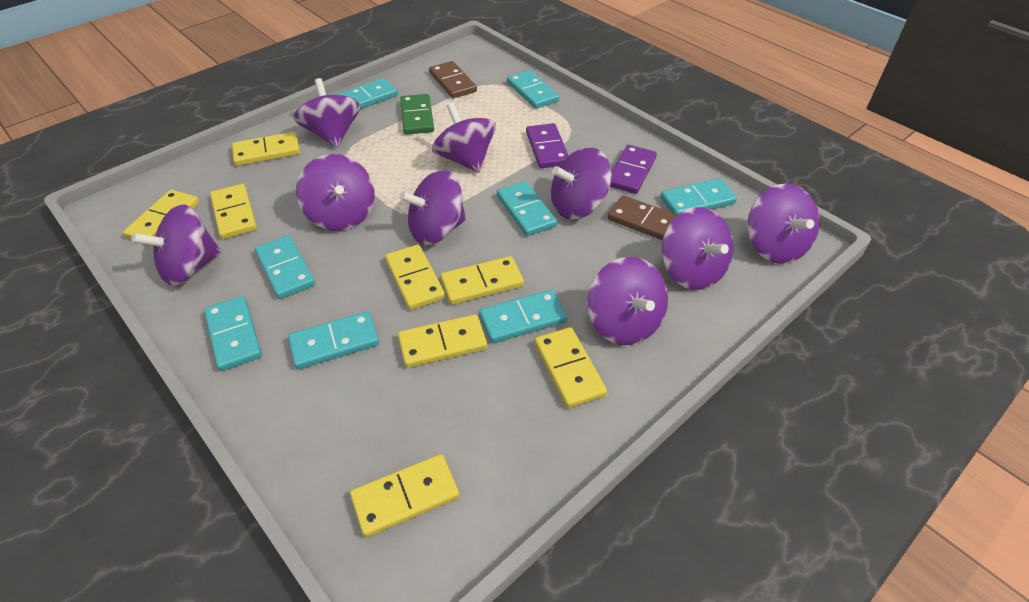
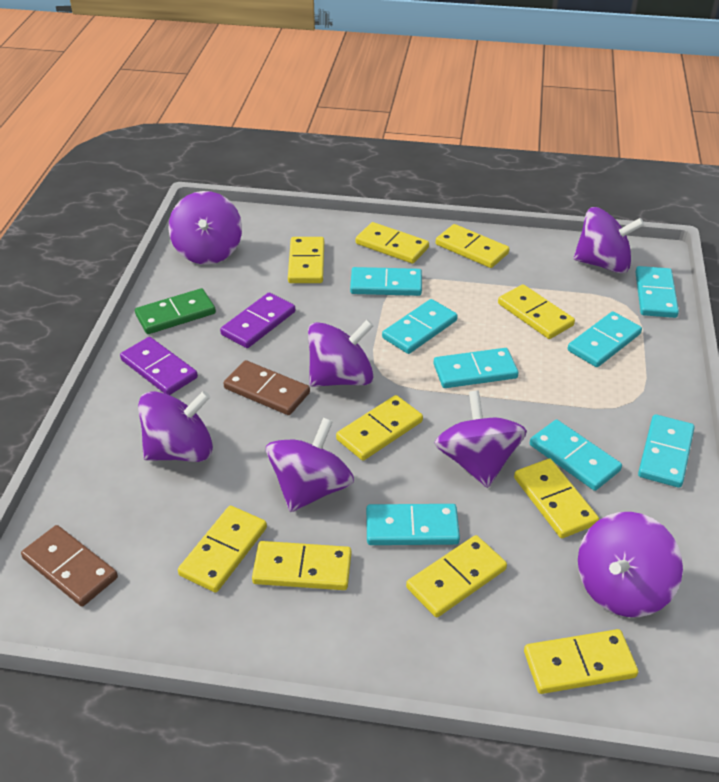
purple spinning top: [132,204,221,286] [294,78,360,148] [296,154,374,231] [400,170,466,245] [432,103,496,173] [551,147,612,219] [587,257,668,345] [662,207,733,290] [747,184,820,264] = 9 -> [138,391,213,462] [169,191,242,265] [266,418,354,512] [308,320,374,387] [434,390,527,488] [573,207,644,273] [578,512,683,617] = 7
yellow domino: [123,190,199,246] [210,184,257,239] [232,132,300,166] [350,454,459,537] [385,245,445,310] [398,314,488,368] [440,256,524,305] [535,327,607,408] = 8 -> [178,506,267,593] [252,541,351,590] [288,237,324,283] [336,395,423,461] [356,222,429,263] [406,535,507,617] [436,224,509,268] [498,284,575,339] [514,459,599,538] [524,629,638,694] = 10

